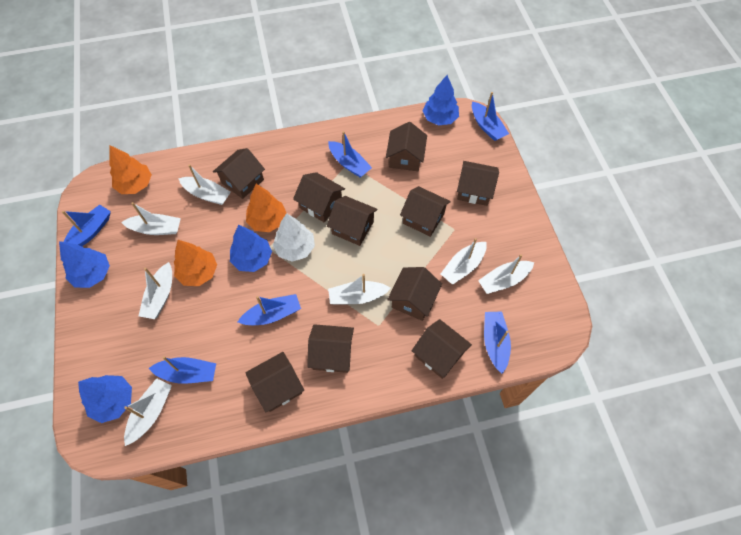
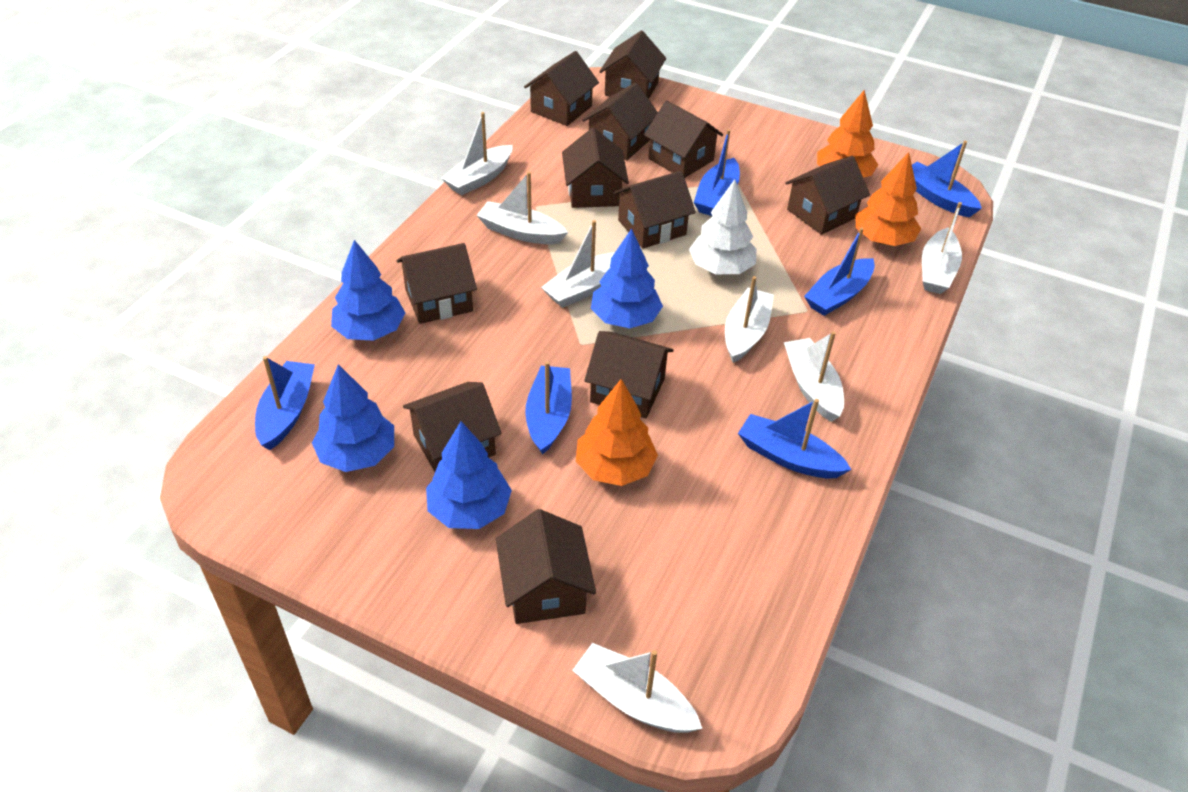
brown house: [213,148,265,199] [245,352,304,412] [293,172,345,223] [307,324,354,373] [327,196,378,246] [386,122,427,171] [387,267,442,321] [400,186,451,237] [412,319,472,379] [457,161,499,206] = 10 -> [397,243,477,324] [403,382,501,472] [496,509,596,624] [524,51,599,126] [562,128,629,208] [582,83,658,160] [584,331,674,419] [599,31,666,99] [614,171,696,249] [644,100,723,178] [785,156,870,235] = 11

